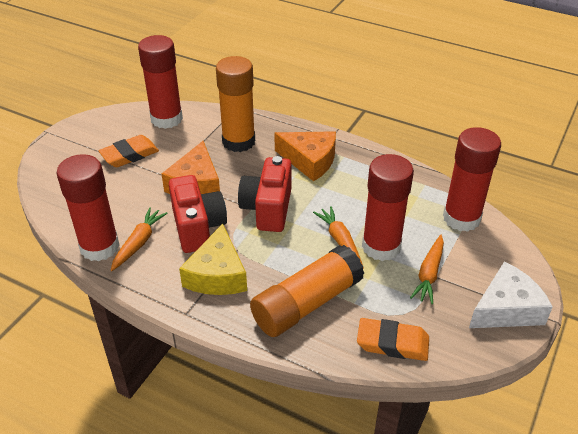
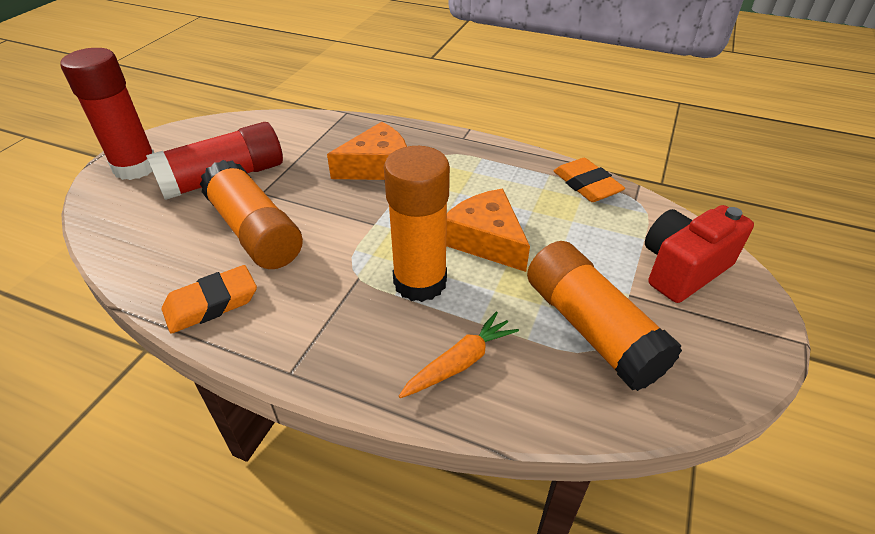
orange carrot: [110,207,168,271] [313,206,364,269] [410,235,444,304] = 3 -> [399,312,519,398] = 1
orange glue stick: [216,56,255,152] [250,245,364,337] = 2 -> [200,160,303,269] [384,146,450,302] [527,241,682,391] = 3
red camera: [169,175,227,253] [238,156,292,232] = 2 -> [645,205,754,303] = 1
red glue stick: [56,154,120,261] [138,35,183,129] [362,154,414,261] [443,127,501,232] = 4 -> [60,48,154,180] [146,122,283,200] = 2
white cheese: [469,261,553,328] = 1 -> none = 0
yellow cheese: [179,223,247,295] = 1 -> none = 0

